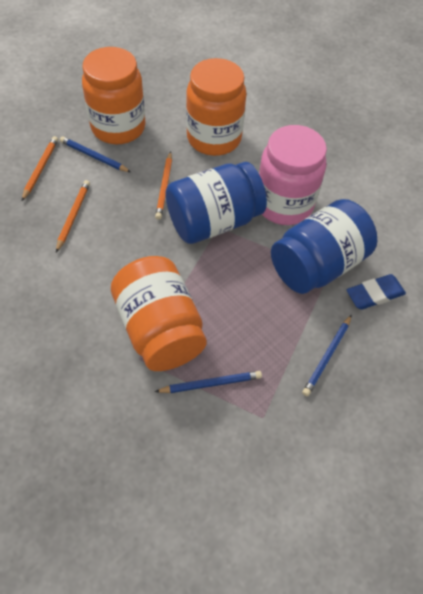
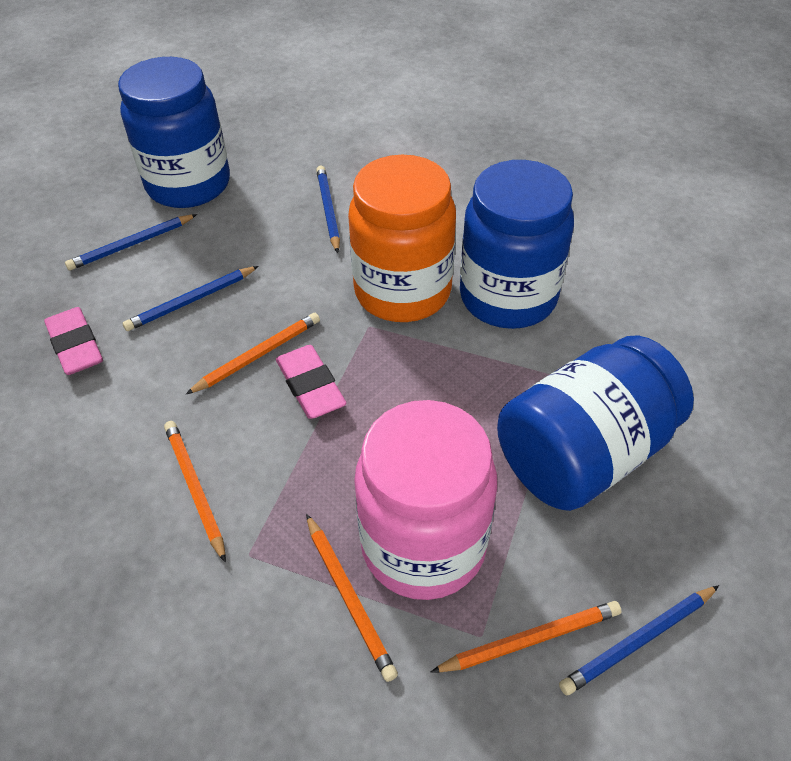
blue eraser: [347,274,406,310] = 1 -> none = 0
blue jar: [165,162,267,244] [271,199,377,294] = 2 -> [118,57,230,208] [460,160,574,329] [497,335,694,511] = 3
blue pencil: [60,136,131,172] [155,371,262,393] [302,315,352,397] = 3 -> [65,214,197,270] [123,266,259,331] [316,166,340,253] [559,585,719,696] = 4
orange jar: [82,47,146,144] [111,256,207,371] [186,58,246,156] = 3 -> [348,155,456,322] = 1
orange pencil: [22,136,58,201] [56,180,90,252] [155,152,172,220] = 3 -> [164,421,226,563] [186,313,320,394] [306,514,398,682] [431,601,621,672] = 4
pink eraser: none = 0 -> [44,307,103,375] [276,345,347,419] = 2

